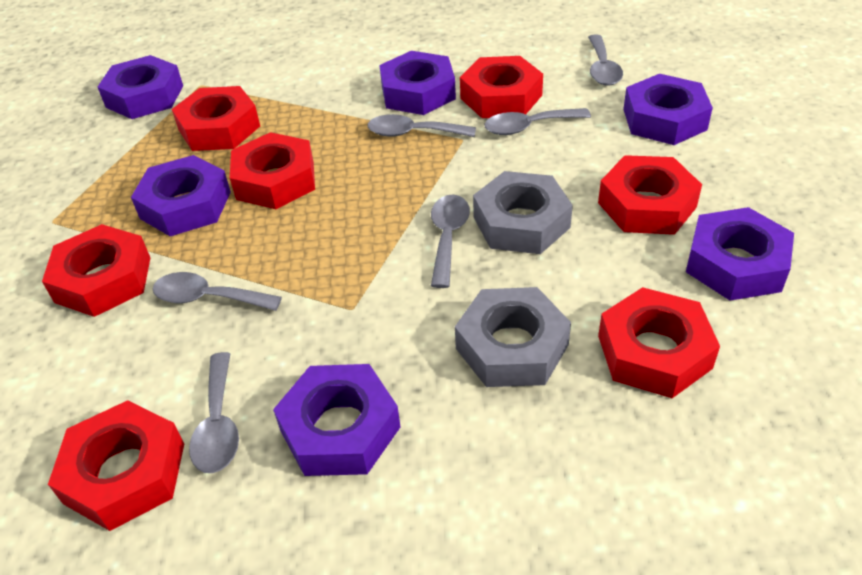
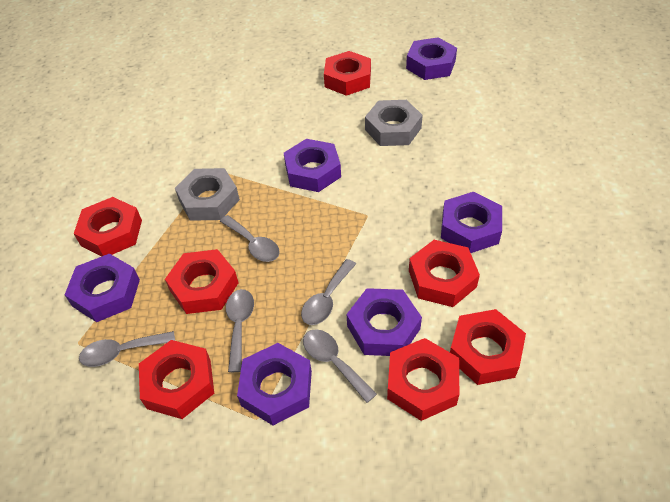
grey spoon: [153,272,282,311] [189,352,239,473] [368,114,476,137] [431,195,470,288] [484,108,591,135] [588,34,623,86] = 6 -> [79,331,175,367] [220,215,280,262] [226,289,254,372] [301,259,356,325] [303,329,377,403] = 5

